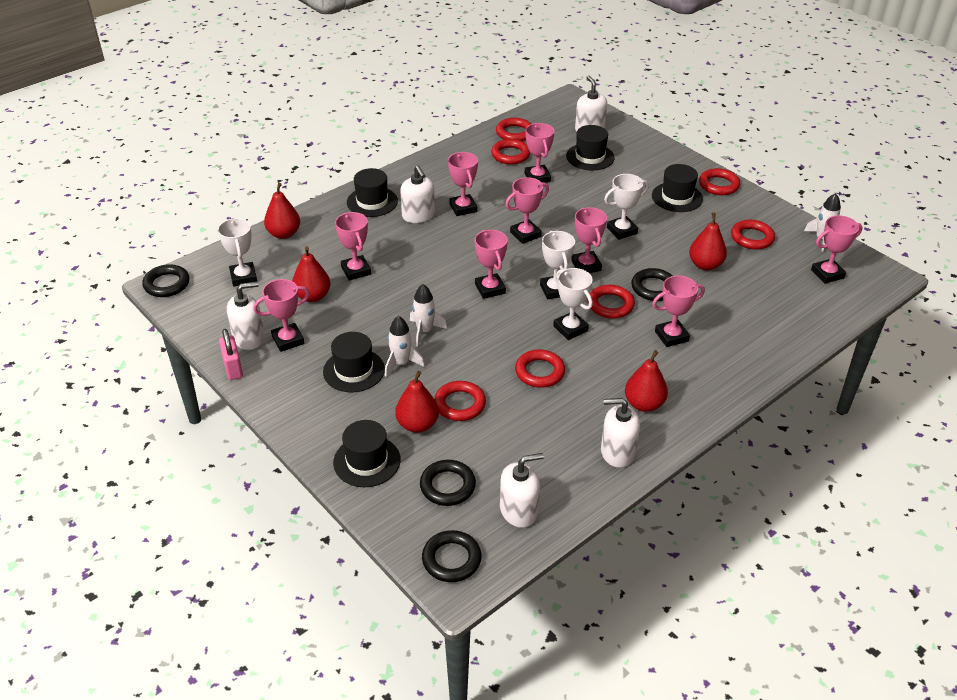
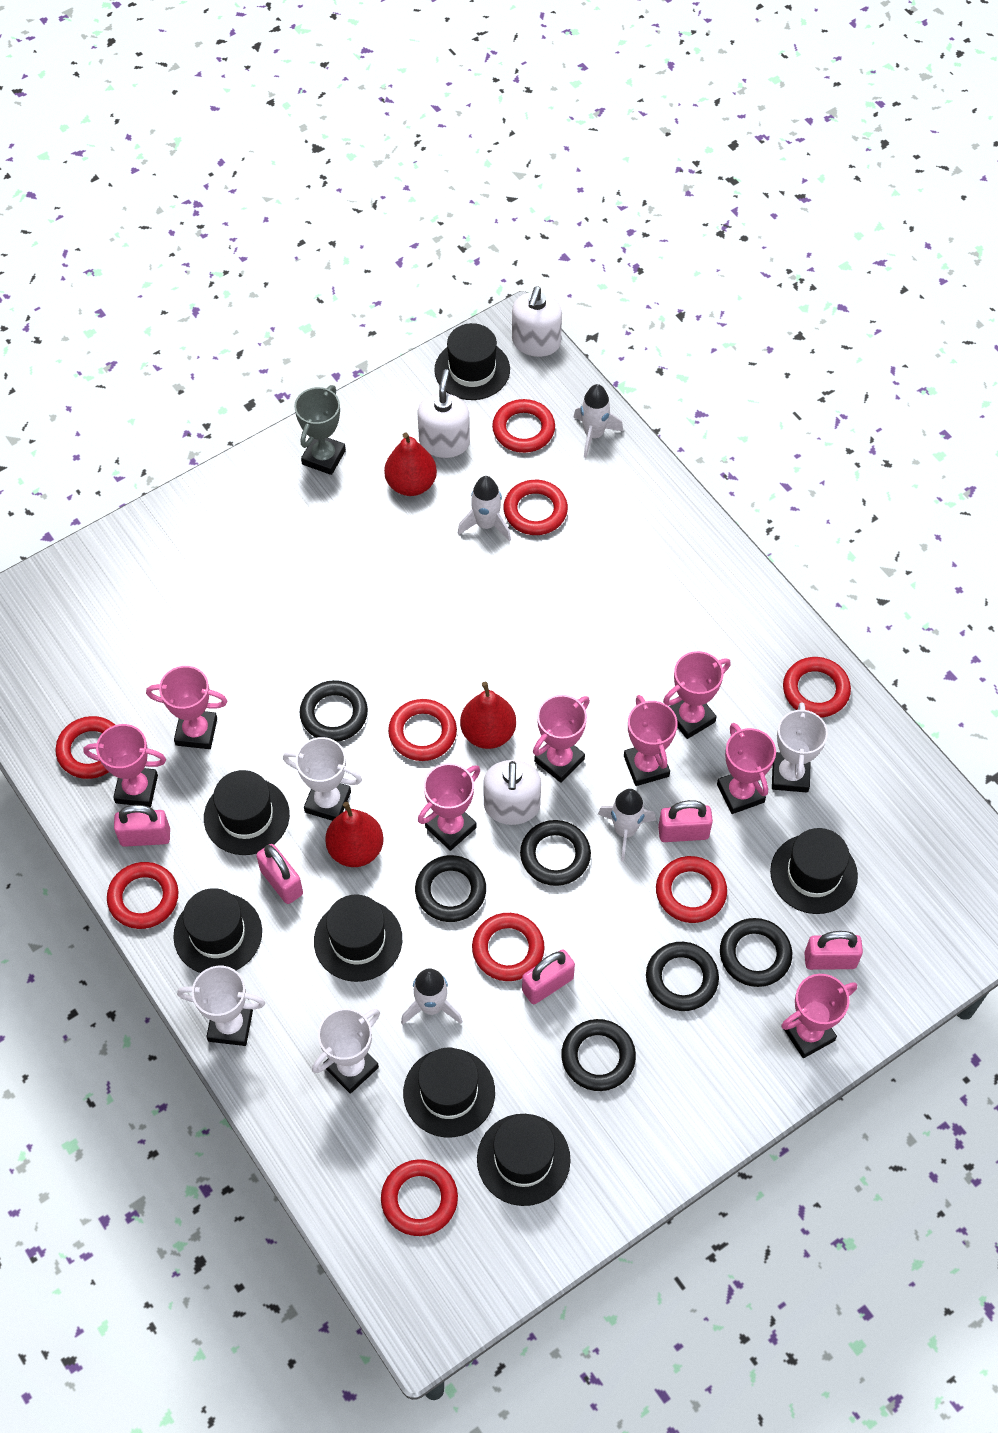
black hat: [323,332,385,392] [333,420,401,487] [347,168,398,217] [566,125,614,170] [652,164,703,212] = 5 -> [173,888,262,973] [204,770,290,855] [314,894,402,982] [403,1048,495,1137] [434,323,510,400] [477,1114,571,1206] [770,828,858,914] = 7
black ring: [142,264,190,297] [420,460,476,506] [422,530,482,582] [631,268,673,301] = 4 -> [300,680,368,742] [415,855,486,922] [520,820,591,886] [561,1019,636,1091] [646,942,719,1011] [720,918,792,987] = 6
grey trophy: none = 0 -> [294,385,346,475] = 1
pink padlock: [219,329,243,380] = 1 -> [114,805,170,847] [256,844,303,904] [522,949,575,1004] [658,800,713,842] [804,931,863,970] = 5
pink trophy: [253,279,310,352] [335,212,371,281] [448,152,478,216] [475,230,508,299] [505,177,549,244] [525,123,555,183] [571,207,607,273] [652,276,705,347] [811,215,863,284] = 9 -> [83,724,166,807] [146,666,227,749] [418,763,480,851] [533,695,590,783] [624,695,678,786] [663,651,731,739] [717,723,776,814] [781,974,857,1058] = 8
red pear: [264,183,300,239] [292,246,331,302] [395,371,439,433] [625,350,668,412] [689,213,727,270] = 5 -> [325,802,384,867] [384,433,437,496] [460,682,516,749] = 3
red ring: [434,381,486,421] [491,139,530,164] [496,118,531,141] [515,349,565,388] [588,285,635,319] [699,168,740,195] [731,220,775,250] = 7 -> [55,716,115,779] [107,862,179,929] [381,1159,458,1236] [388,699,457,761] [472,913,545,981] [492,399,555,453] [503,480,568,535] [656,856,727,923] [783,657,851,718] = 9
white rocket: [385,316,425,377] [410,284,447,347] [804,193,841,252] = 3 -> [401,968,463,1025] [458,476,511,541] [574,384,623,458] [598,789,656,861] = 4
white soap dispenser: [227,282,265,350] [400,166,435,223] [500,453,544,528] [575,75,607,132] [601,398,640,468] = 5 -> [418,369,470,458] [483,760,541,825] [512,286,562,357] = 3

